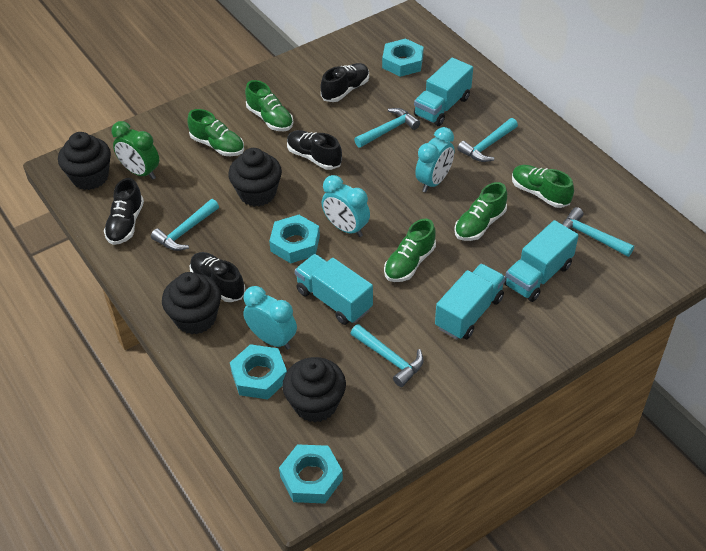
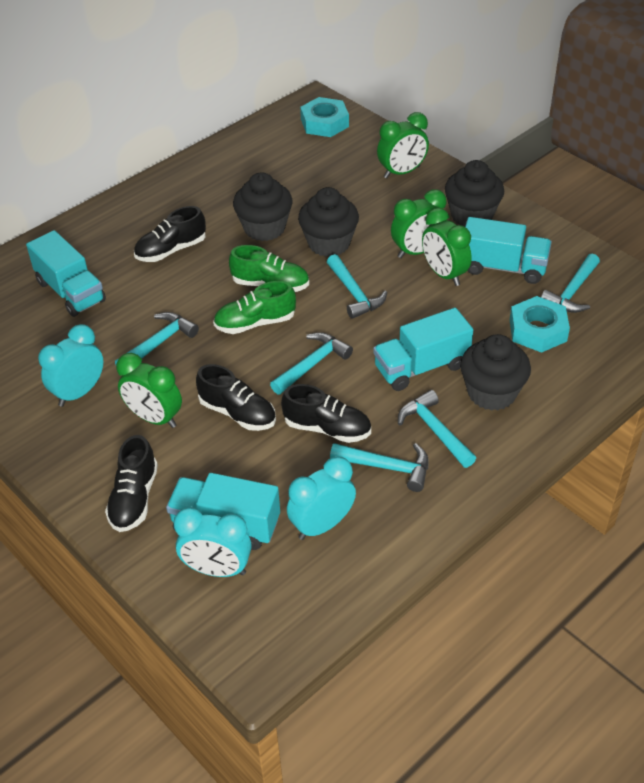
green clock: [111,121,159,180] = 1 -> [116,353,182,428] [377,112,429,178] [391,189,447,258] [422,208,472,286] = 4
green shoe: [187,109,244,156] [245,80,294,131] [384,219,436,282] [454,182,507,241] [512,165,574,208] = 5 -> [213,281,296,334] [229,245,309,292] = 2
turquoise hammer: [151,199,219,251] [350,324,423,387] [354,108,420,148] [457,118,518,162] [562,207,634,257] = 5 -> [115,312,199,365] [270,332,353,394] [327,254,387,319] [330,443,429,492] [398,390,476,468] [541,253,600,313] = 6
turquoise nut: [230,344,287,399] [269,215,320,263] [279,444,343,503] [382,38,424,77] = 4 -> [300,97,349,137] [510,296,570,353] = 2

